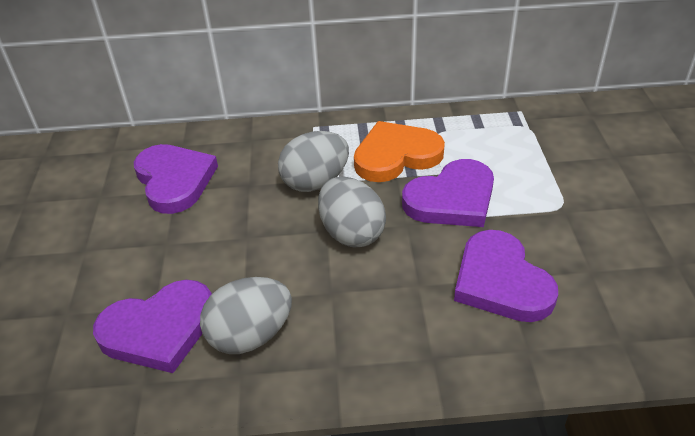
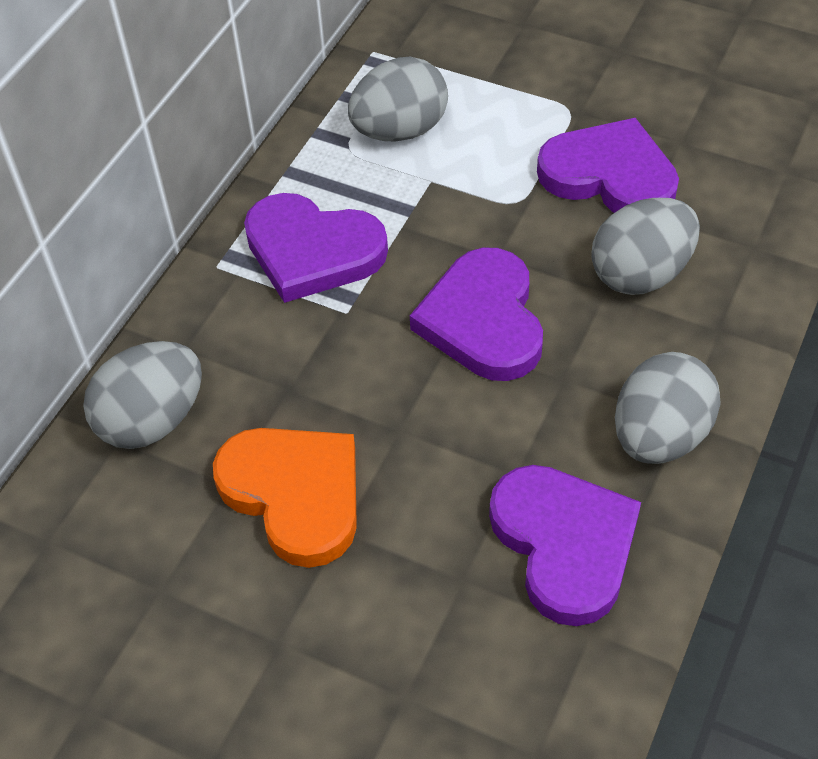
grey egg: [200,277,292,354] [278,131,349,192] [318,177,386,248] = 3 -> [83,341,202,449] [348,57,448,142] [591,198,700,295] [615,352,721,464] = 4

